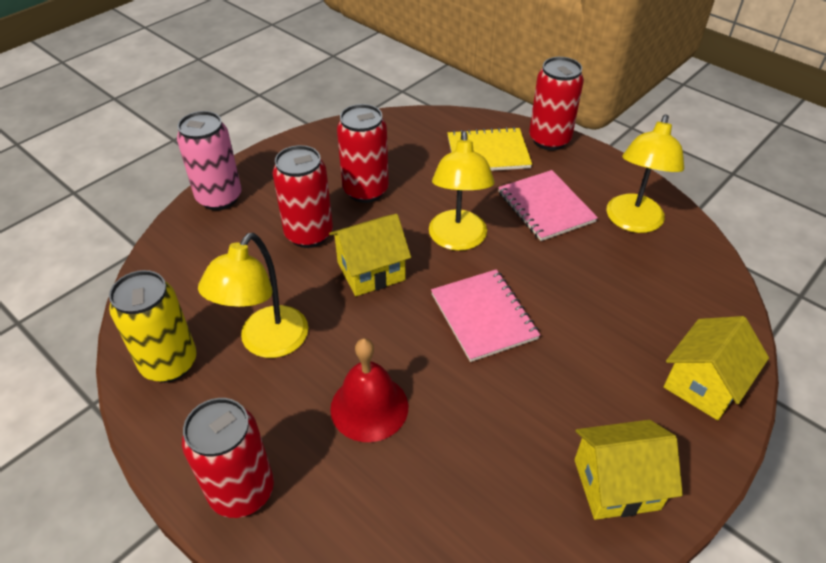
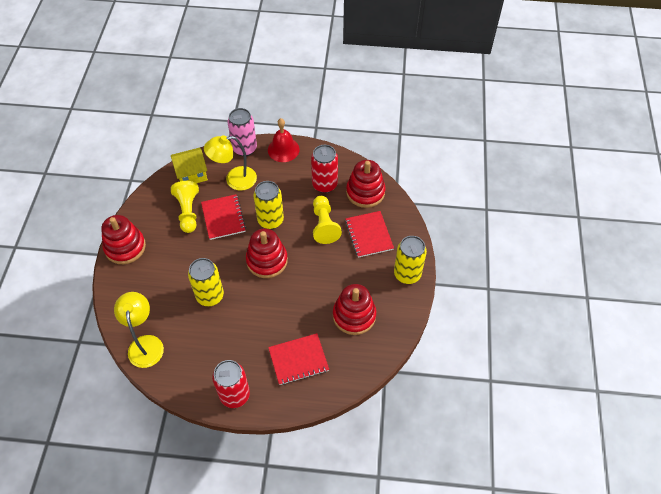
pink notebook: [431,269,540,362] [498,170,598,241] = 2 -> none = 0
red can: [182,398,274,518] [273,145,333,248] [337,104,389,203] [529,57,584,150] = 4 -> [212,360,250,408] [311,145,338,193] = 2
red notebook: none = 0 -> [201,194,246,240] [268,333,329,385] [345,211,394,258] = 3
red stacking toy: none = 0 -> [101,215,146,264] [246,229,288,278] [333,284,376,335] [346,160,385,208] = 4
yellow can: [109,270,197,383] = 1 -> [188,258,224,306] [254,181,284,229] [394,236,427,284] = 3
yellow house: [329,214,411,296] [574,420,683,520] [663,316,769,420] = 3 -> [171,148,208,183] = 1
yellow lamp: [198,233,308,358] [429,131,495,251] [606,114,684,233] = 3 -> [114,292,164,368] [204,135,257,191] = 2
yellow notebook: [448,127,532,171] = 1 -> none = 0
yellow pawn: none = 0 -> [171,181,199,233] [313,196,342,244] = 2

